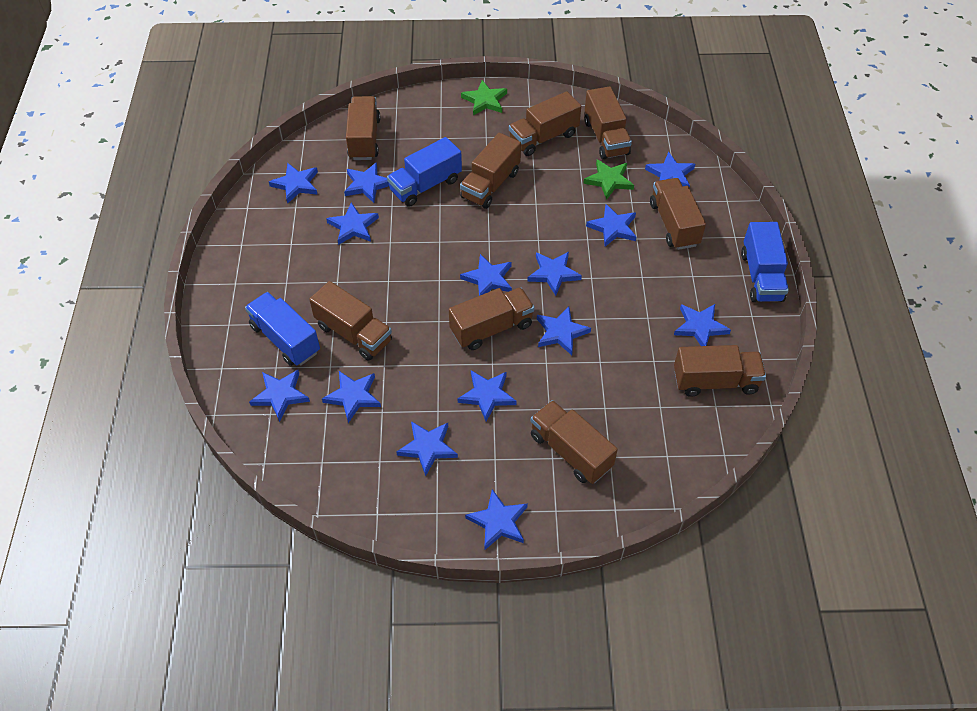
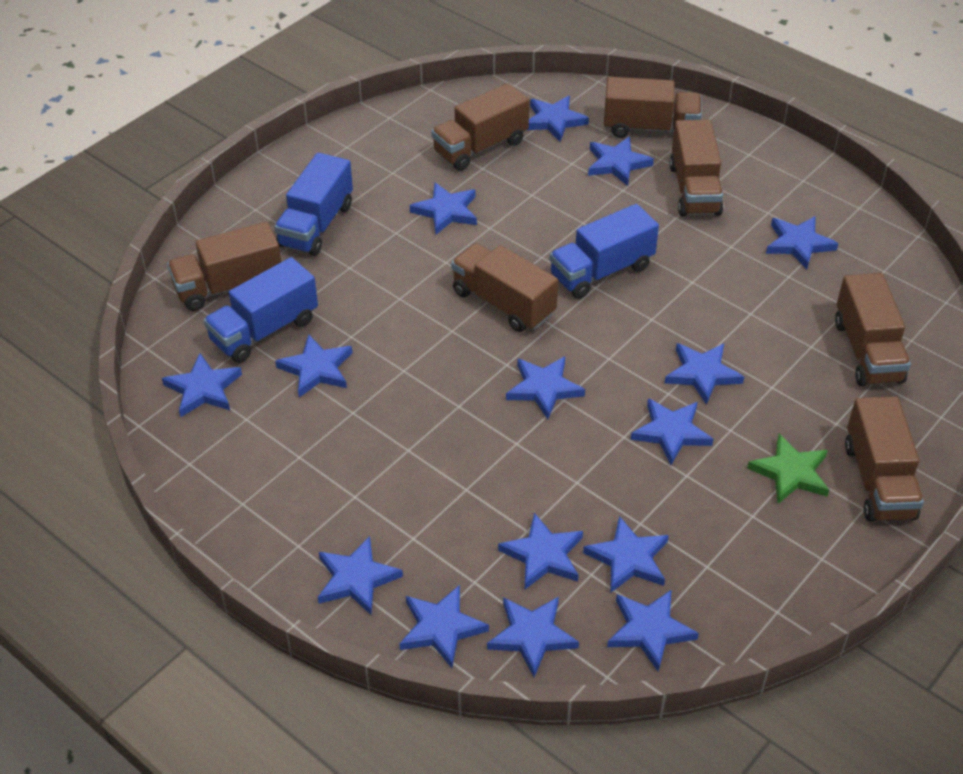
blue star: [249,370,310,422] [269,163,318,204] [322,371,381,423] [326,202,379,245] [344,162,389,203] [396,421,458,476] [458,370,517,421] [460,254,512,296] [465,489,528,551] [527,252,582,296] [537,306,591,355] [586,204,636,247] [645,152,695,188] [674,304,731,346] = 14 -> [162,353,242,417] [275,334,352,397] [318,536,403,615] [399,585,489,668] [410,183,477,235] [487,597,579,677] [498,513,583,589] [506,357,585,419] [527,96,589,142] [583,516,669,593] [588,137,654,186] [607,590,699,672] [631,398,713,465] [665,343,744,405] [766,216,838,269] = 15
brown truck: [309,281,392,361] [346,96,380,160] [449,287,535,350] [460,133,521,209] [509,91,581,156] [531,400,618,484] [584,86,632,160] [650,178,706,250] [674,345,766,397] = 9 -> [167,222,281,311] [431,83,529,171] [451,243,558,332] [604,77,702,138] [669,120,723,217] [835,273,911,386] [845,397,924,522] = 7
green star: [461,80,507,115] [583,159,634,200] = 2 -> [747,434,829,504] = 1

